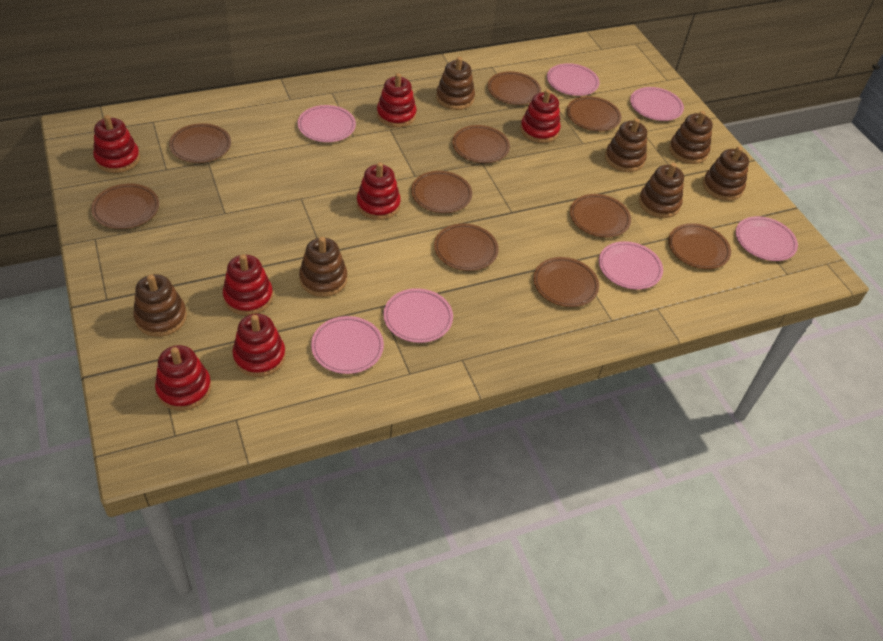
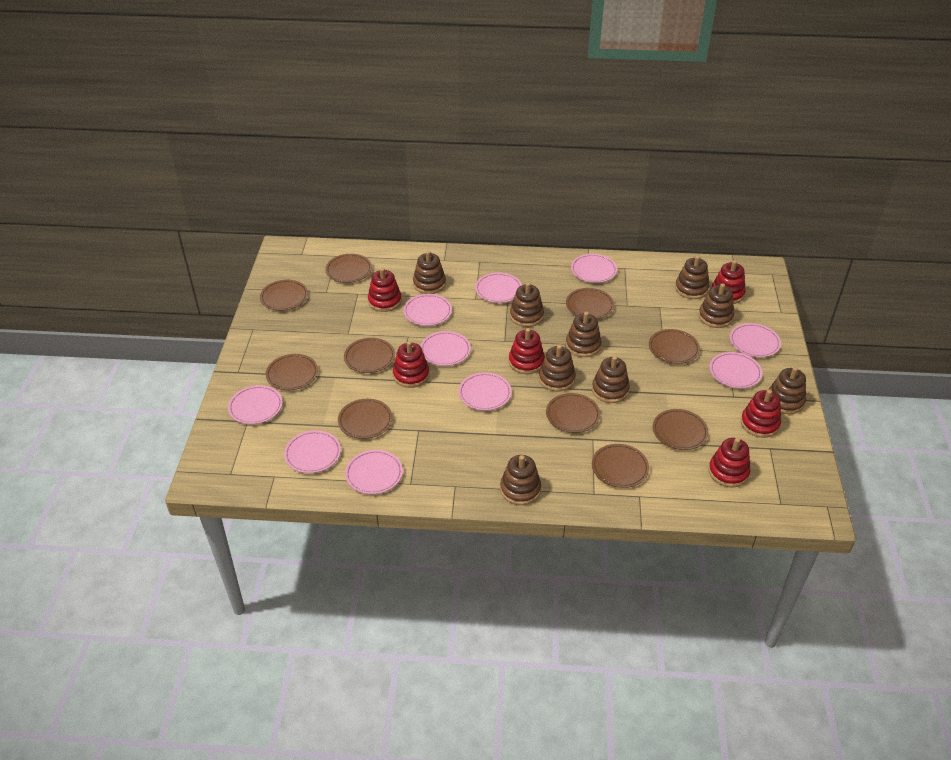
brown stacking toy: [133,274,187,337] [299,237,347,297] [436,57,475,110] [605,118,647,172] [639,163,684,218] [669,111,713,164] [703,147,749,201] = 7 -> [413,251,446,294] [500,455,541,505] [510,282,544,327] [539,345,576,392] [566,312,601,357] [592,356,630,403] [675,256,709,299] [698,283,734,328] [769,367,806,414] = 9
pink plate: [297,105,356,142] [311,316,384,374] [383,288,453,343] [547,63,600,96] [599,241,663,290] [630,87,684,121] [736,216,798,261] = 7 -> [228,385,283,424] [284,430,341,473] [345,450,403,494] [403,294,452,326] [420,331,471,366] [459,372,512,411] [475,273,522,303] [571,254,617,283] [709,352,762,388] [730,323,781,357] = 10
red stacking toy: [93,115,140,173] [155,345,212,411] [223,254,273,315] [232,314,286,377] [357,162,401,220] [377,73,416,127] [520,89,561,143] = 7 -> [368,268,402,312] [393,341,429,388] [509,328,545,374] [708,438,751,487] [712,260,746,304] [741,390,781,438] = 6

